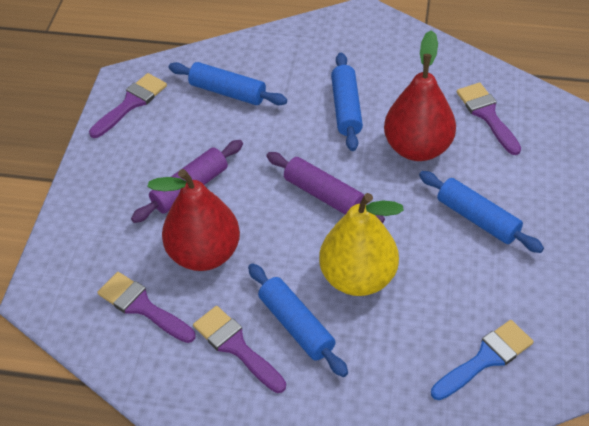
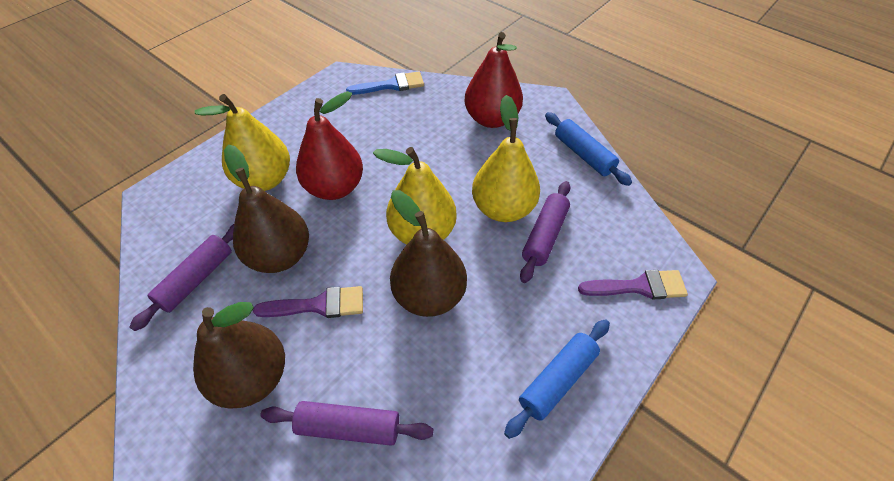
blue rolling pin: [169,62,287,105] [248,263,348,377] [331,53,363,151] [419,171,544,253] = 4 -> [504,319,610,439] [545,112,632,186] = 2
brown pear: none = 0 -> [193,302,285,408] [224,145,309,273] [390,190,467,317] = 3
purple brush: [89,73,167,138] [97,272,195,343] [193,306,286,393] [457,82,521,155] = 4 -> [253,286,363,318] [578,270,688,299] = 2
purple rolling pin: [131,140,243,223] [266,152,385,223] = 2 -> [130,224,234,331] [260,401,433,446] [520,181,570,283] = 3
yellow pear: [319,193,404,296] = 1 -> [195,94,290,191] [373,147,457,244] [472,95,540,222] = 3

